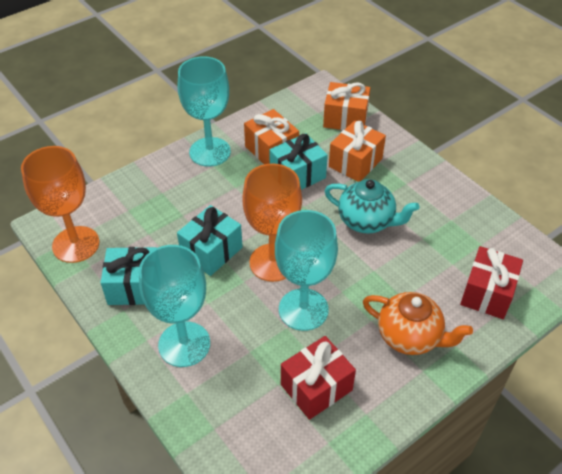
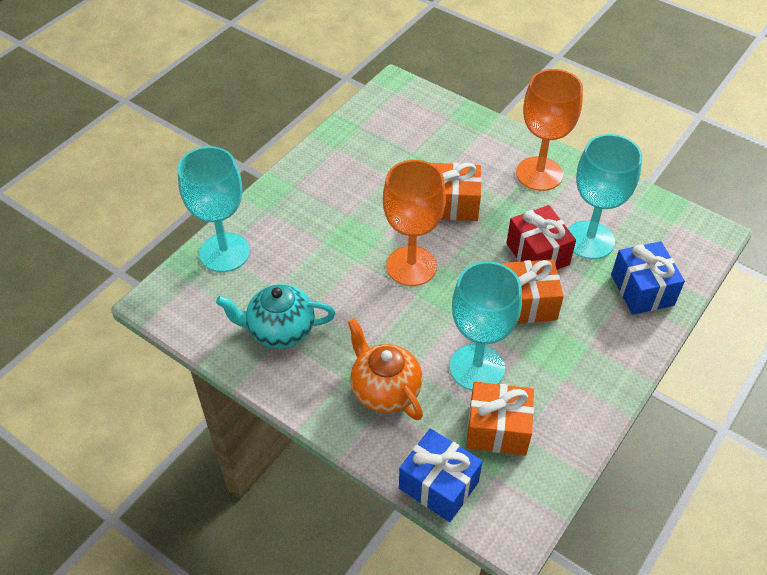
blue gift: none = 0 -> [399,428,483,522] [611,241,685,315] = 2
red gift: [281,336,356,420] [460,246,523,319] = 2 -> [506,205,576,270] = 1
turquoise gift: [100,247,157,305] [177,205,243,276] [269,133,328,190] = 3 -> none = 0

